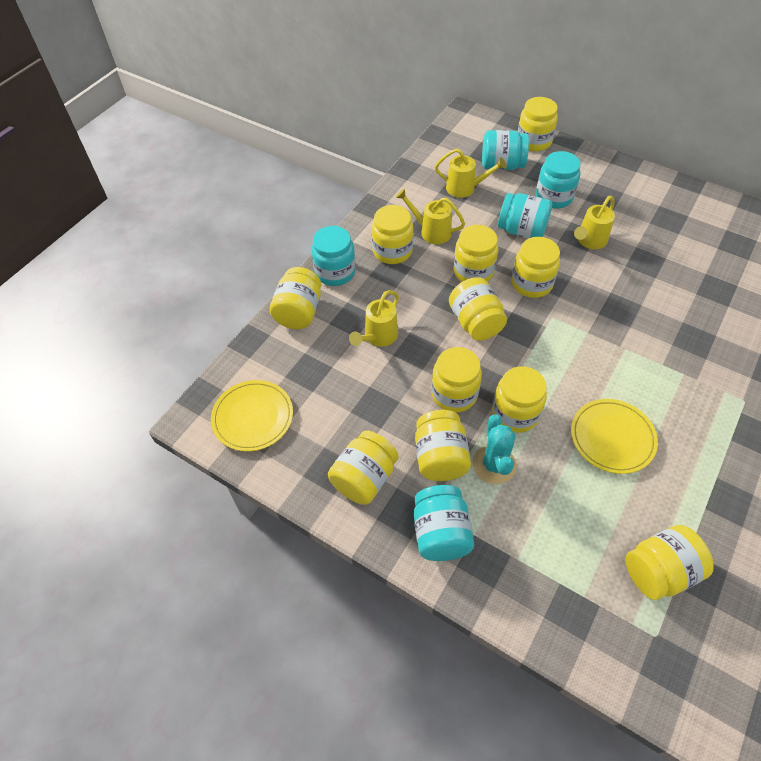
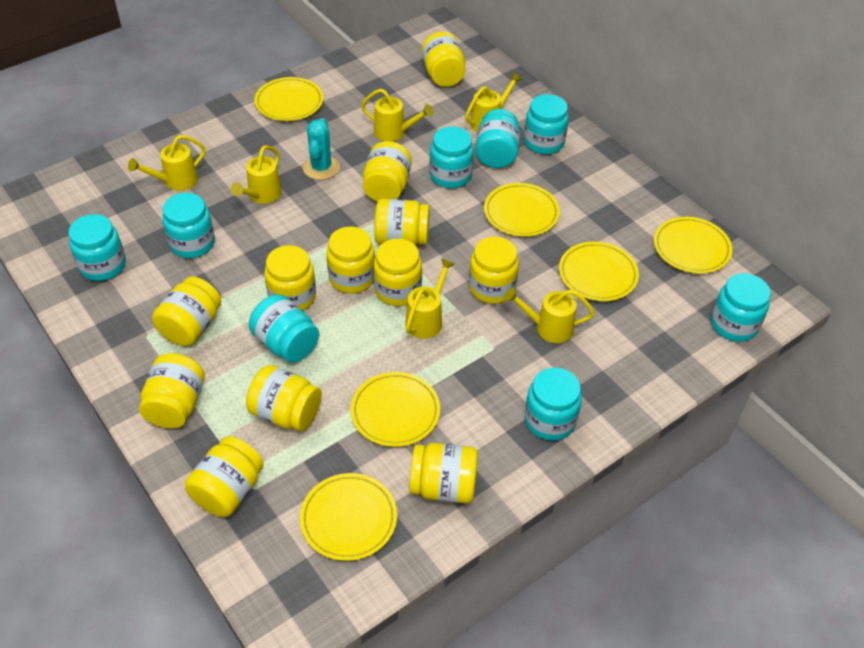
turquoise jar: [311,226,356,286] [414,485,474,561] [482,130,529,170] [498,193,552,239] [536,151,581,209] = 5 -> [68,214,126,281] [162,193,215,258] [249,294,319,363] [430,126,474,188] [475,109,520,168] [524,94,569,154] [524,367,582,441] [711,273,771,342] = 8
yellow jar: [270,267,321,329] [328,431,398,505] [372,205,414,264] [415,410,471,481] [431,347,482,413] [449,277,507,341] [453,225,499,282] [492,366,547,433] [511,237,560,298] [518,97,558,151] [625,525,714,600] = 11 -> [139,353,205,428] [152,277,221,346] [185,436,264,517] [246,365,322,431] [264,245,316,311] [326,226,375,293] [363,141,412,202] [373,239,422,306] [374,199,430,246] [409,443,478,504] [422,32,465,87] [469,237,519,304] = 12
yellow plate: [211,380,293,451] [571,399,658,474] = 2 -> [254,77,323,121] [300,473,397,561] [351,372,440,447] [484,183,560,237] [559,242,639,301] [654,217,732,274] = 6
yellow watering can: [349,290,399,347] [396,188,465,244] [435,149,506,198] [574,196,615,249] = 4 -> [128,135,206,191] [231,145,282,204] [361,89,433,141] [405,258,454,339] [465,72,523,133] [504,287,595,343] = 6

